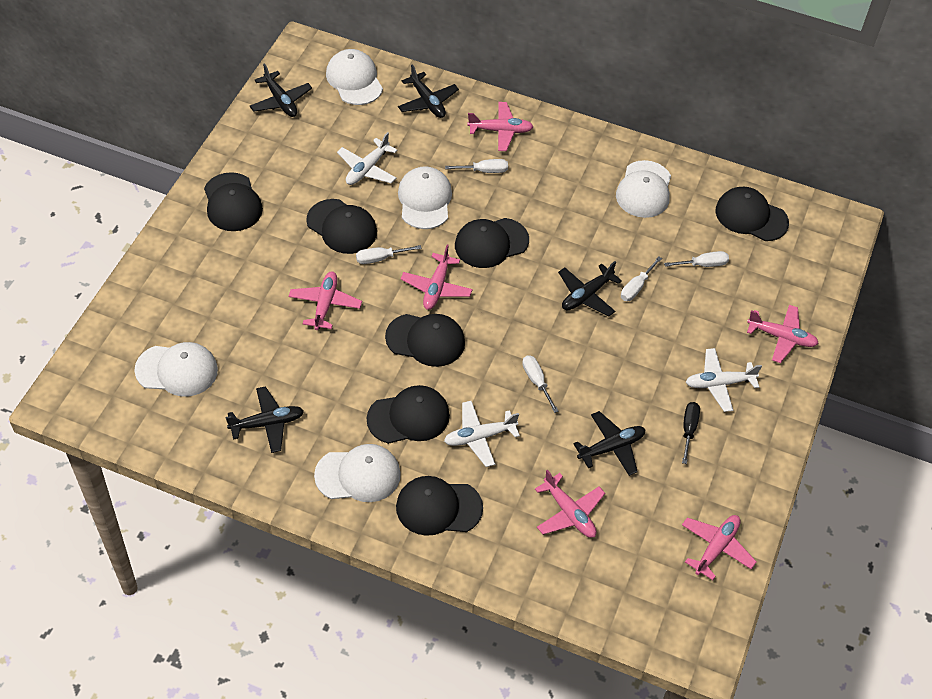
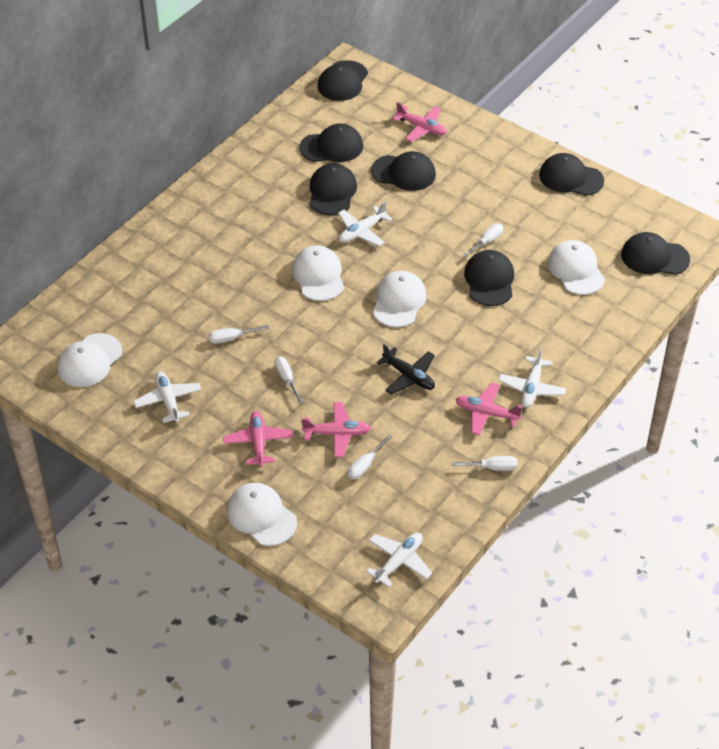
black plane: [225,386,304,453] [250,63,312,117] [398,64,459,118] [558,261,622,316] [573,411,645,476] = 5 -> [376,344,435,395] = 1
black screwdriver: [682,402,700,464] = 1 -> none = 0
pink plane: [289,271,362,330] [401,245,473,310] [467,102,534,151] [535,470,605,538] [682,515,757,580] [747,305,819,363] = 6 -> [223,411,293,467] [301,402,370,457] [393,102,447,142] [455,383,522,435] = 4
white plane: [337,132,397,185] [444,401,520,467] [686,348,762,412] = 3 -> [133,371,201,423] [338,201,392,246] [366,533,432,587] [498,348,566,408] = 4

